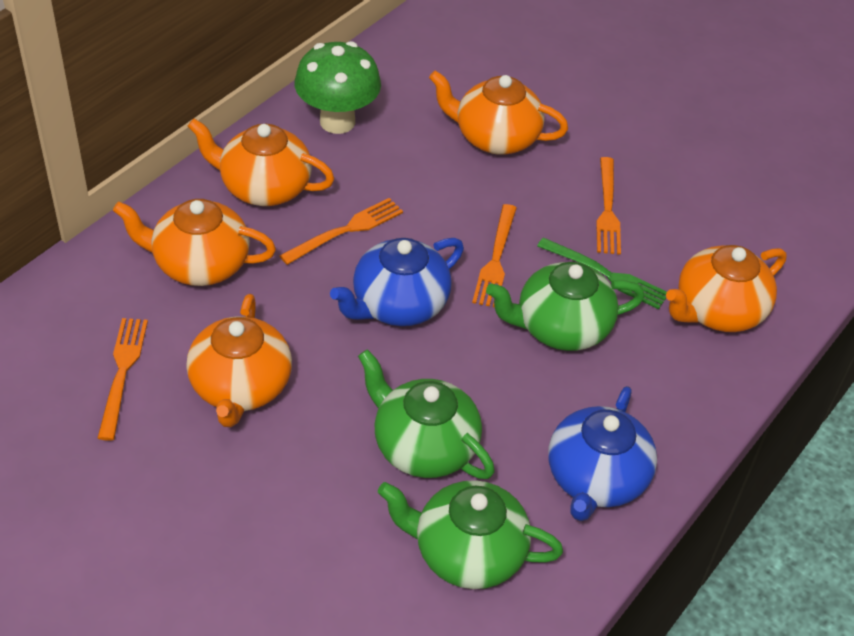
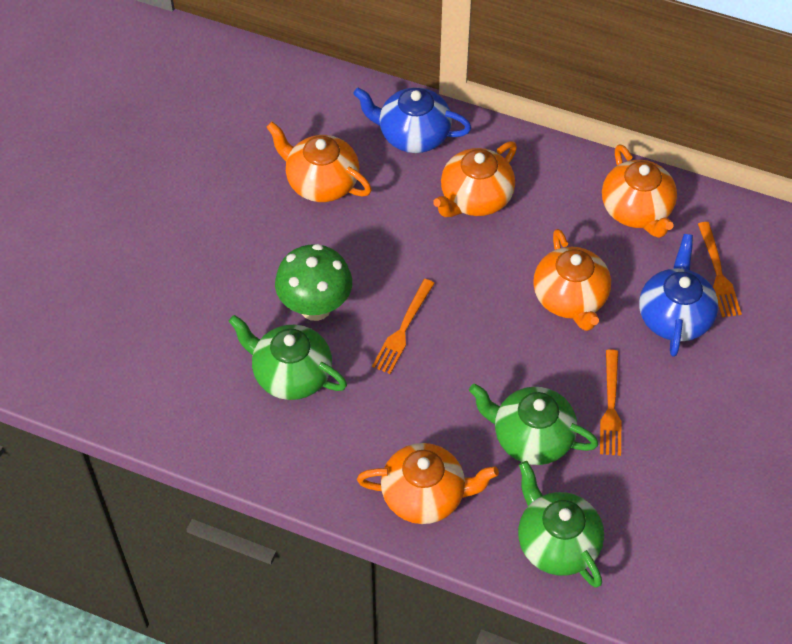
green fork: [537,237,667,309] = 1 -> none = 0
orange fork: [98,318,148,441] [279,198,403,265] [472,204,516,308] [596,157,621,255] = 4 -> [372,279,435,374] [600,349,622,456] [698,222,742,317] = 3

